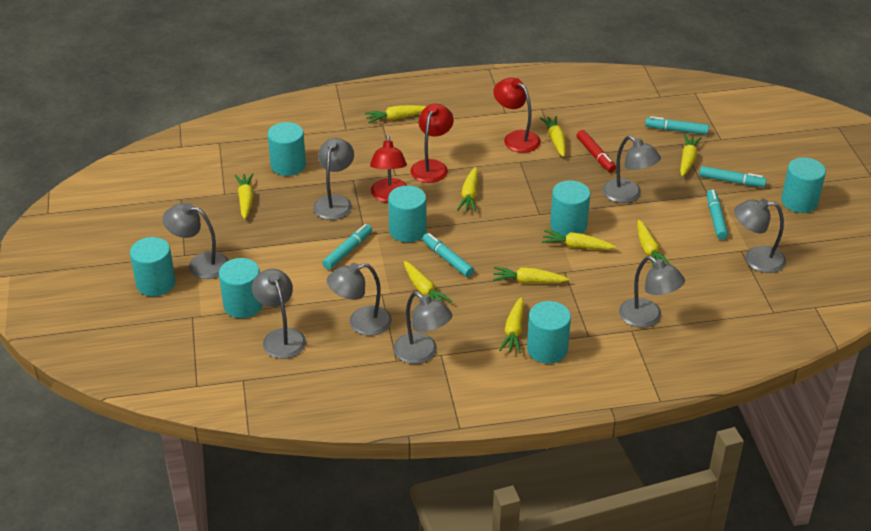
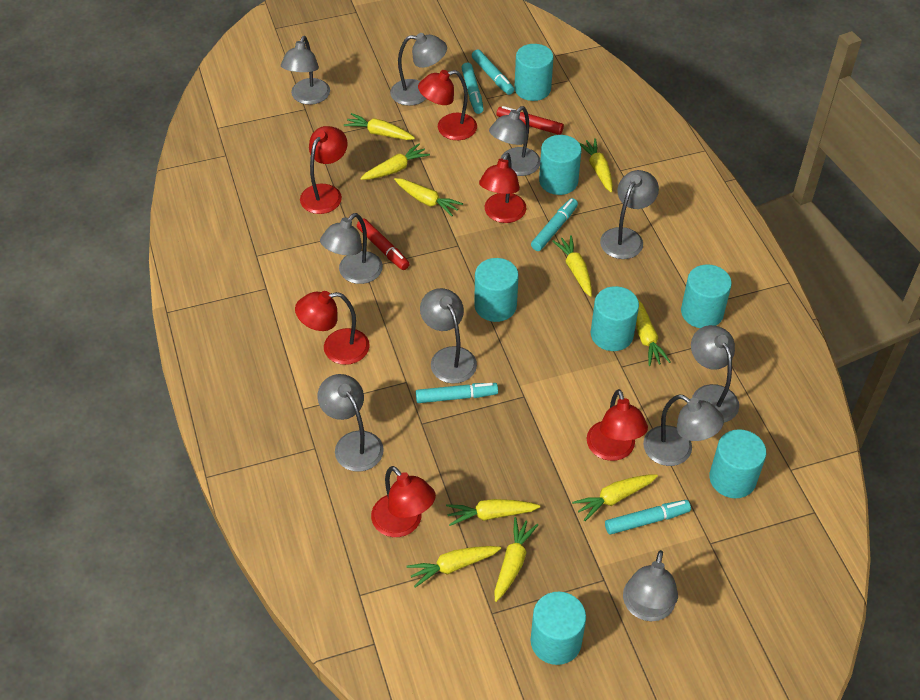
grey lamp: [163,203,229,279] [252,269,306,359] [313,138,354,220] [327,263,392,336] [394,292,452,364] [603,136,661,203] [619,256,685,328] [734,198,786,273] = 8 -> [281,36,330,105] [317,374,384,472] [320,213,383,284] [390,33,447,106] [420,288,477,384] [489,106,540,176] [600,170,659,259] [623,550,678,621] [643,394,724,466] [691,325,739,422] = 10
red lamp: [370,135,407,202] [411,104,454,183] [493,77,541,153] = 3 -> [295,291,370,365] [300,126,348,214] [371,466,436,537] [418,70,477,140] [479,153,527,223] [587,389,648,461] = 6
red marker: [577,130,616,173] = 1 -> [357,219,409,270] [496,106,564,135] = 2

